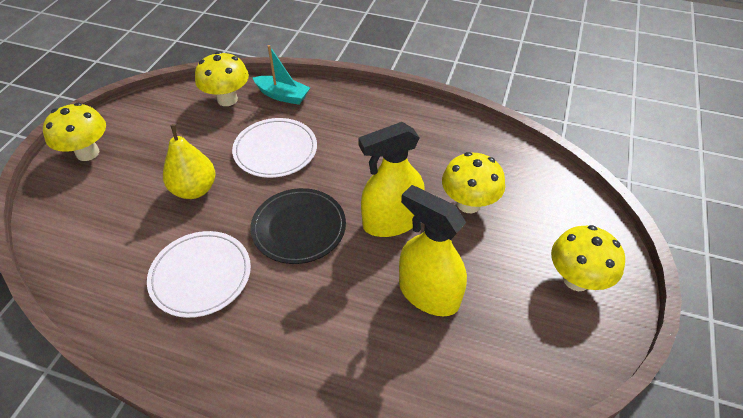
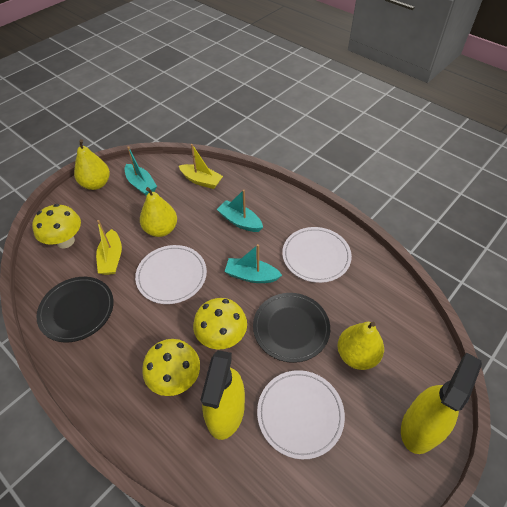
black plate: [250,188,346,264] = 1 -> [37,277,114,342] [253,293,330,363] = 2
turquoise boat: [253,45,310,105] = 1 -> [125,146,157,196] [217,190,263,232] [224,244,282,283] = 3
white plate: [147,231,251,318] [232,118,317,178] = 2 -> [135,245,207,304] [257,370,345,459] [282,227,352,283] = 3
yellow boat: none = 0 -> [96,220,122,275] [179,144,223,189] = 2
yellow mushroom: [43,103,106,161] [195,51,249,106] [442,152,505,213] [551,225,625,291] = 4 -> [32,204,81,249] [142,339,200,396] [193,298,247,350] = 3
yellow pear: [163,124,215,199] = 1 -> [74,139,110,190] [140,187,177,237] [337,322,384,370] = 3

